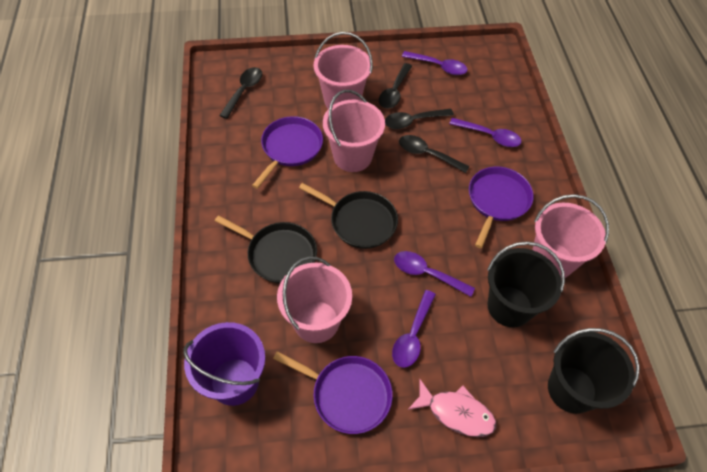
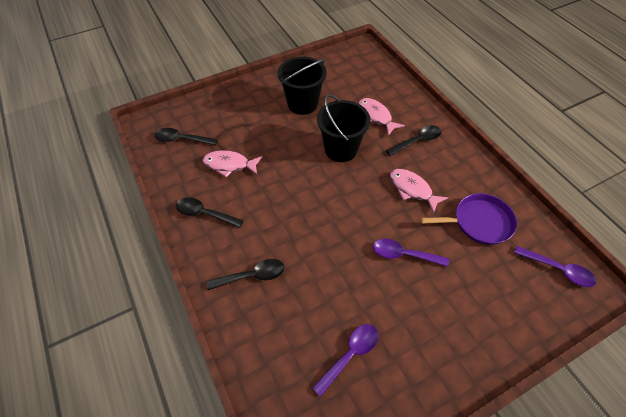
black pan: [215,215,317,283] [299,183,398,249] = 2 -> none = 0
pink bucket: [277,256,352,343] [314,32,373,109] [323,90,385,172] [533,194,609,279] = 4 -> none = 0
pink fish: [408,379,496,437] = 1 -> [203,150,262,178] [358,98,405,136] [390,169,448,213] = 3
purple bucket: [184,322,265,406] = 1 -> none = 0
purple pan: [252,116,323,189] [273,351,393,434] [469,167,534,248] = 3 -> [421,193,517,245] = 1
purple spoon: [392,290,436,368] [394,251,475,297] [402,51,467,75] [449,118,521,147] = 4 -> [312,324,378,397] [373,239,449,267] [514,246,596,287] = 3

